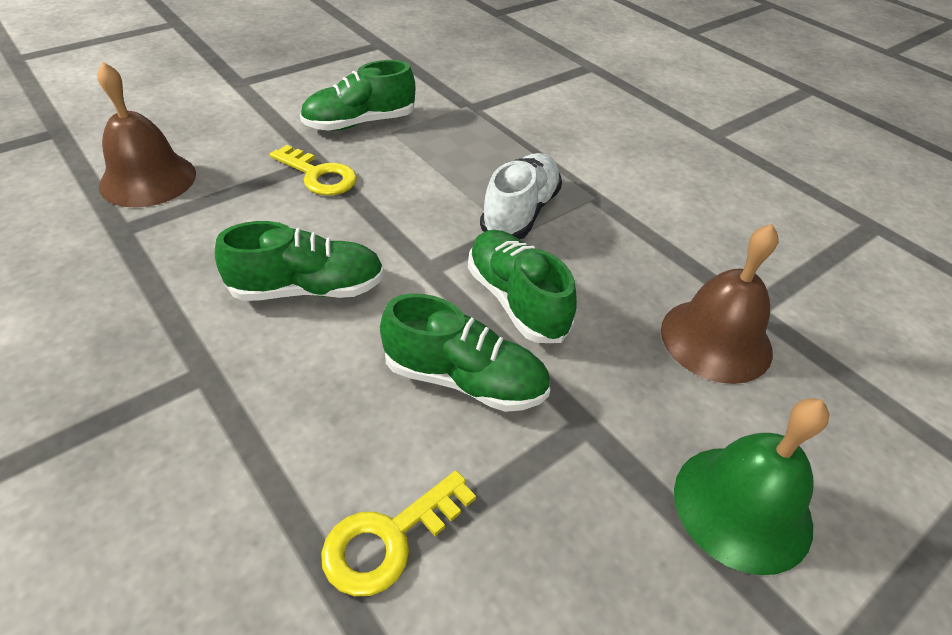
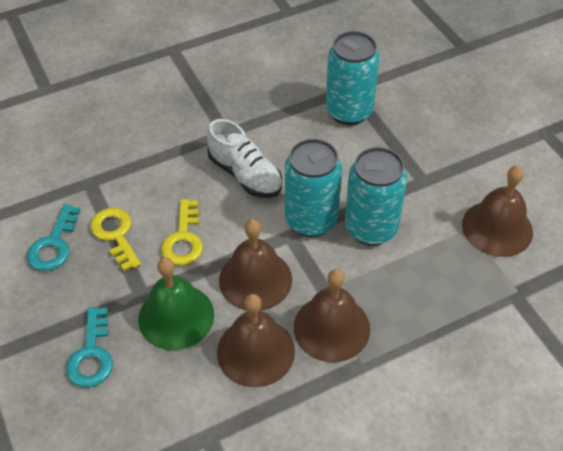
brown bell: [97,62,196,207] [661,224,779,384] = 2 -> [217,294,295,387] [219,219,292,311] [294,269,370,362] [462,166,533,257] = 4
green shoe: [215,221,384,301] [300,60,415,131] [380,293,550,412] [468,230,577,343] = 4 -> none = 0
turquoise can: none = 0 -> [285,139,342,237] [326,31,380,125] [345,147,407,246] = 3
turquoise key: none = 0 -> [27,204,80,271] [66,307,113,387] = 2

